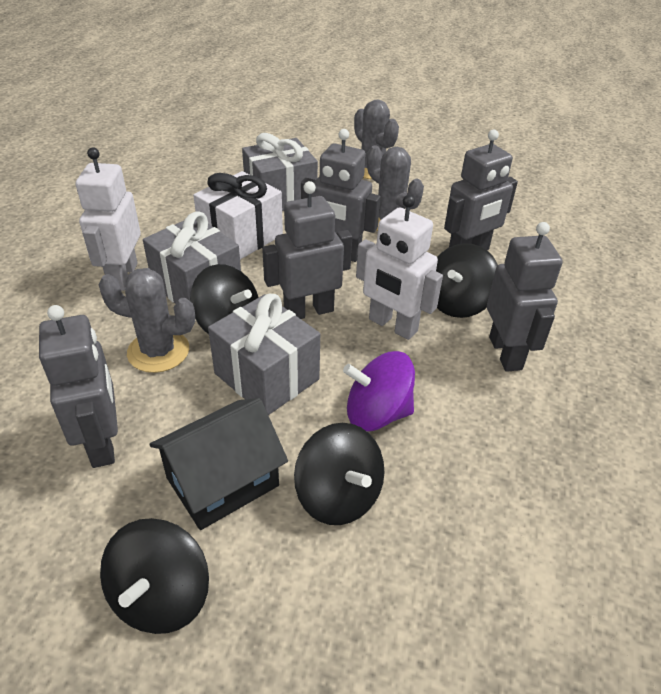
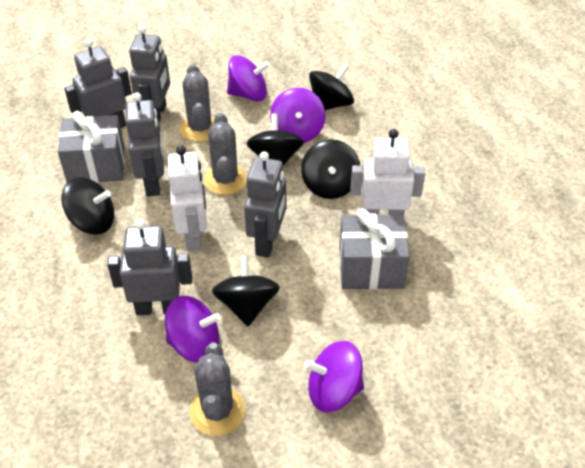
black house: [149,398,288,530] = 1 -> none = 0
black spinning top: [100,518,209,634] [190,264,259,334] [294,423,385,525] [436,243,498,318] = 4 -> [61,177,114,235] [212,255,280,326] [246,113,304,166] [301,139,360,199] [309,64,354,110] = 5
grey gift: [143,211,241,304] [208,294,320,415] [242,133,318,211] = 3 -> [58,111,125,183] [339,209,410,289] = 2
purple spinning top: [343,351,415,432] = 1 -> [165,296,221,363] [227,55,270,101] [270,88,326,143] [304,341,364,412] = 4
white gift: [193,171,283,260] = 1 -> none = 0

